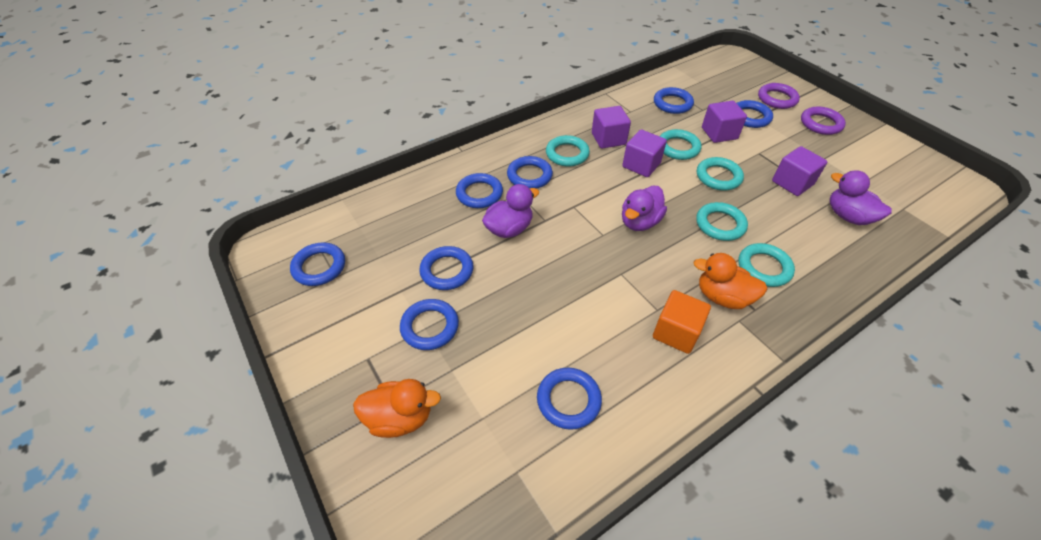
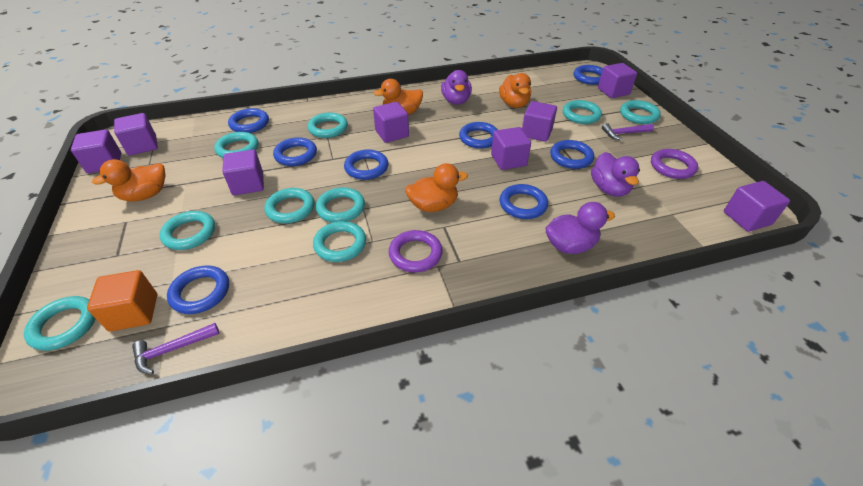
orange duck: [353,379,441,438] [693,253,767,309] = 2 -> [92,159,166,202] [374,79,423,115] [405,163,468,212] [499,73,531,108] = 4
purple cube: [592,106,631,149] [622,130,667,177] [702,101,747,143] [772,146,827,196] = 4 -> [71,129,121,173] [114,113,158,156] [222,150,264,195] [373,102,409,143] [491,127,531,170] [522,101,557,142] [598,63,637,98] [724,181,790,232] = 8
purple hammer: none = 0 -> [132,323,219,374] [602,123,654,140] = 2
turquoise ring: [546,135,590,167] [660,129,701,160] [696,202,748,241] [697,157,744,191] [739,243,795,287] = 5 -> [24,296,96,351] [159,211,215,250] [214,132,258,158] [264,188,314,224] [308,112,348,138] [313,221,366,262] [316,187,365,223] [563,100,602,124] [620,100,661,124] = 9

